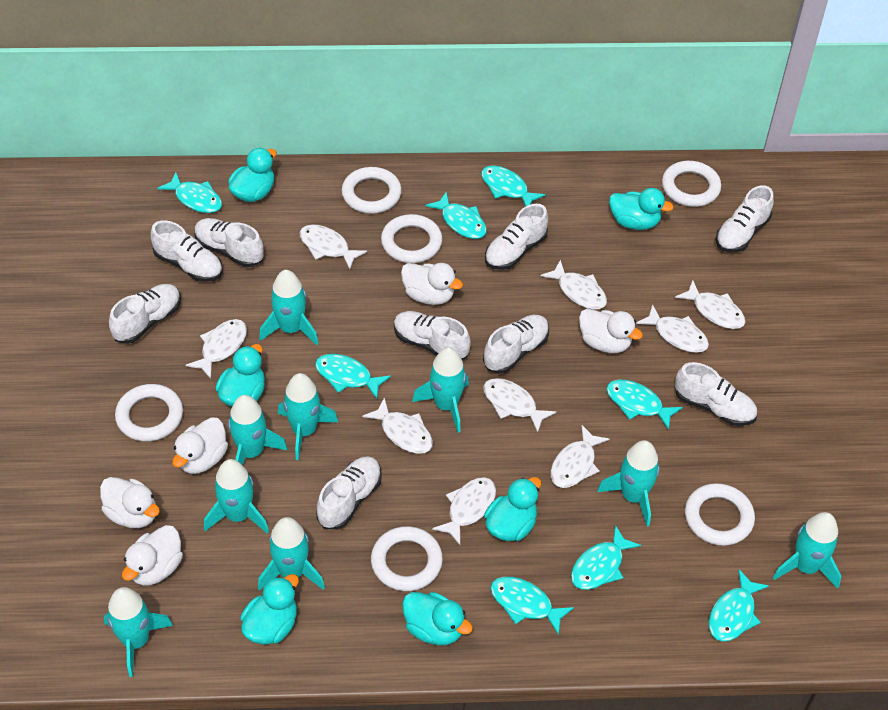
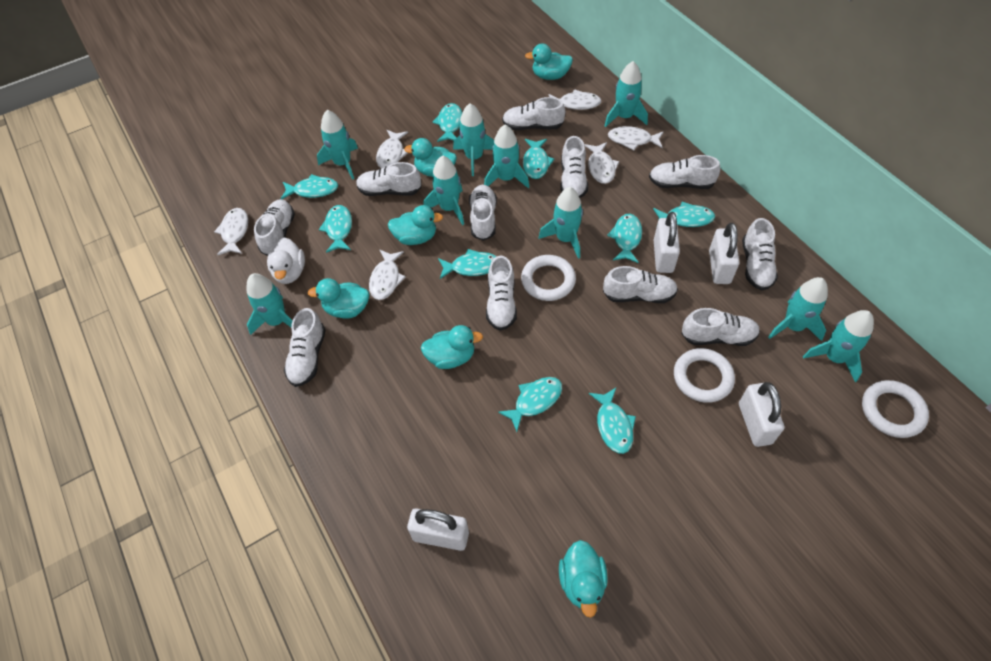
turquoise fish: [157,172,222,213] [315,354,391,399] [425,192,487,239] [481,165,545,206] [490,577,574,635] [571,525,641,590] [606,380,683,430] [709,569,769,642] = 8 -> [281,174,338,199] [319,205,352,253] [432,103,462,142] [438,249,497,279] [498,377,562,432] [523,139,555,179] [589,388,636,454] [607,214,642,263] [653,202,715,228] = 9
white duck: [100,477,160,528] [122,525,183,586] [172,417,228,474] [401,263,463,305] [579,309,643,353] = 5 -> [267,238,305,284] = 1
white fish: [186,319,247,379] [299,224,367,270] [362,397,433,454] [432,477,496,545] [483,378,556,433] [541,260,607,310] [551,425,609,488] [636,304,709,353] [675,280,745,329] = 9 -> [214,208,248,255] [369,249,406,300] [376,130,408,168] [548,89,602,110] [584,142,619,184] [608,126,664,150] = 6
white padlock: none = 0 -> [407,508,469,551] [654,212,680,273] [709,223,739,284] [739,382,784,447] = 4
white ring: [115,384,183,442] [342,167,402,214] [371,526,443,591] [381,214,442,263] [662,161,721,207] [685,483,755,546] = 6 -> [521,255,576,301] [674,348,735,403] [862,380,929,438] = 3
white shoe: [109,284,181,344] [151,220,223,282] [194,218,264,267] [316,456,382,530] [394,311,471,360] [483,315,549,374] [485,204,548,270] [675,362,757,426] [715,185,774,252] = 9 -> [254,199,295,256] [284,308,326,387] [356,162,421,196] [469,185,497,241] [486,255,517,331] [502,97,565,130] [560,136,588,198] [603,266,678,303] [649,155,720,189] [681,308,760,346] [742,218,778,290] = 11

